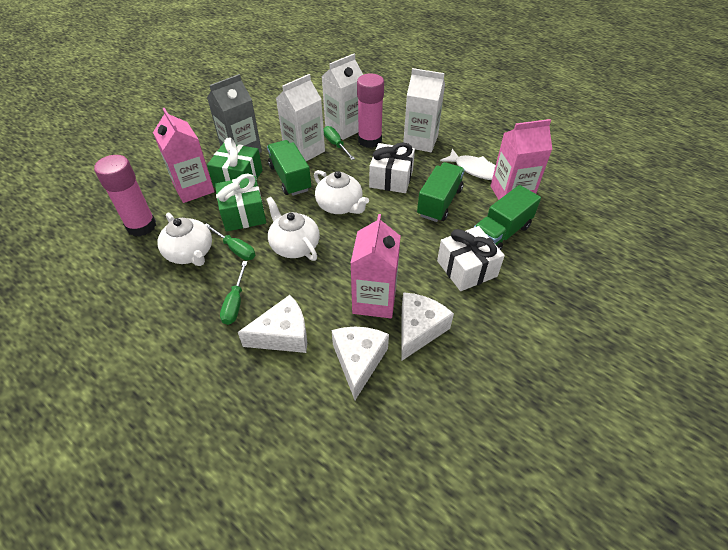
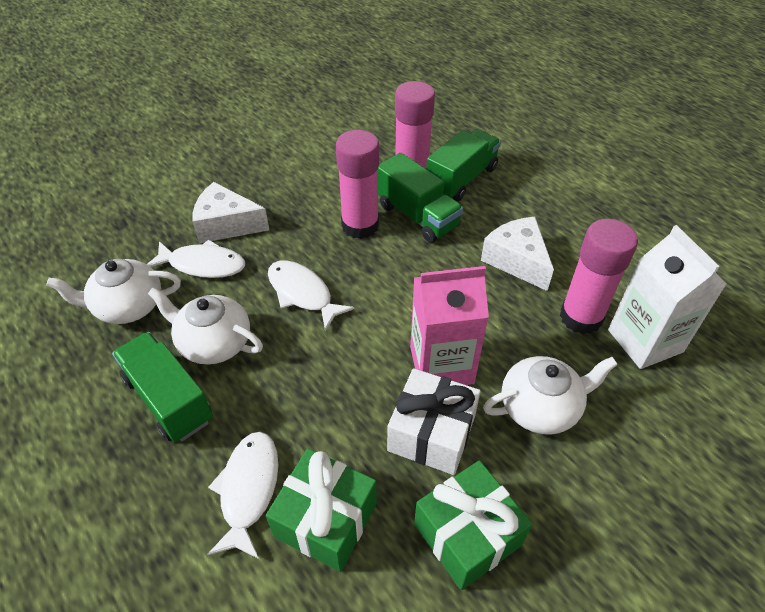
green screwdriver: [205,223,255,260] [220,261,247,325] [324,126,355,160] = 3 -> none = 0
grey carton: [207,74,262,153] = 1 -> none = 0
pink carton: [153,108,214,203] [350,214,401,318] [490,119,552,200] = 3 -> [410,266,489,385] = 1
pink glue stick: [94,155,156,237] [357,74,384,148] = 2 -> [336,130,379,239] [395,81,435,169] [560,219,638,334] = 3
white carton: [276,74,325,161] [322,54,363,140] [403,68,445,152] = 3 -> [608,225,727,369] = 1
white cheese: [238,295,307,353] [332,327,389,400] [401,292,454,361] = 3 -> [192,182,269,243] [481,217,554,291] = 2
white fish: [440,149,496,180] = 1 -> [147,240,245,278] [207,432,278,559] [268,261,355,331] = 3
white gift: [369,142,415,193] [437,226,505,291] = 2 -> [387,368,481,475] = 1

